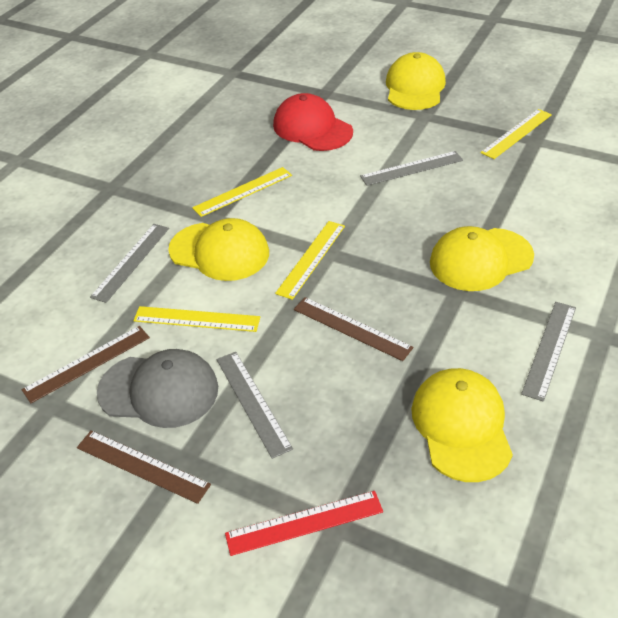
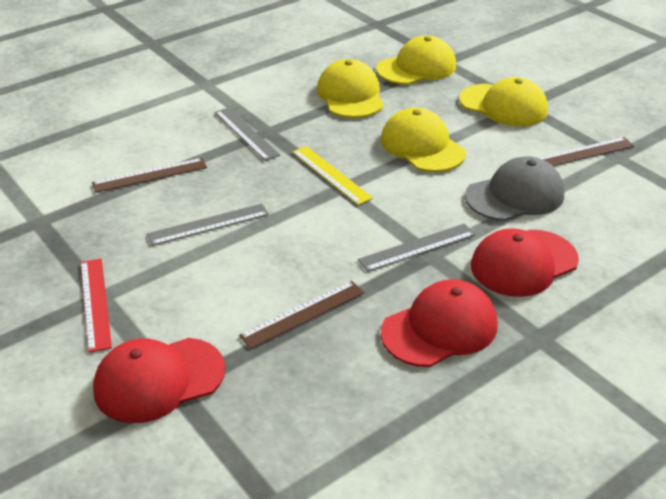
grey ruler: [90,224,169,303] [216,352,293,459] [360,151,463,186] [521,302,576,402] = 4 -> [147,204,269,246] [215,108,280,161] [358,224,476,272] = 3
red cap: [273,93,353,151] = 1 -> [93,338,225,423] [380,279,498,367] [471,228,579,297] = 3
yellow ruler: [133,306,260,332] [192,167,292,217] [275,221,345,300] [480,109,552,159] = 4 -> [292,146,373,205] = 1

